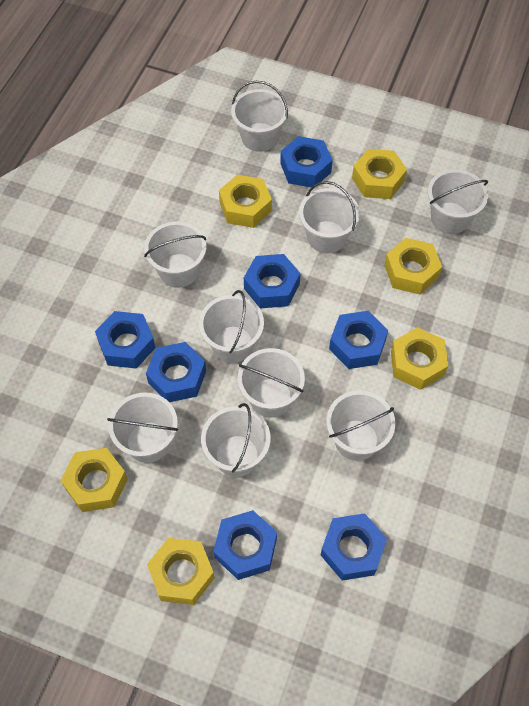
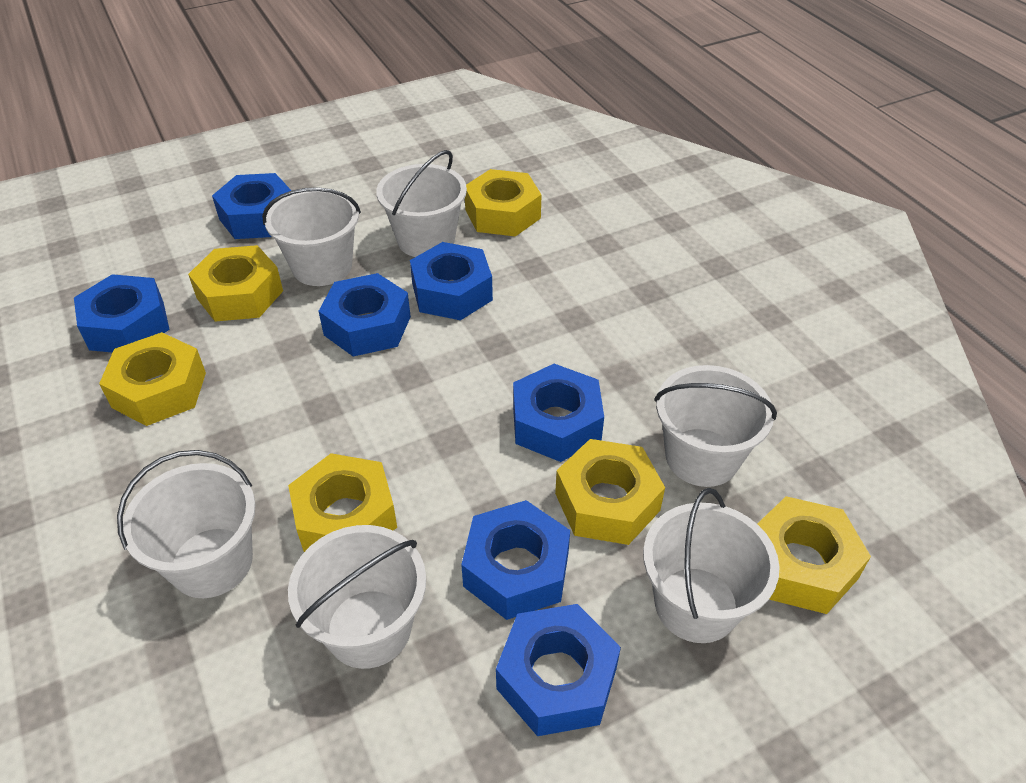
white bucket: [107,392,178,463] [144,221,206,288] [199,290,264,363] [201,403,271,477] [231,81,288,152] [238,348,305,418] [299,181,360,253] [326,391,395,461] [428,169,488,234] = 9 -> [117,450,256,598] [262,187,361,286] [288,525,426,669] [376,150,467,257] [643,488,780,643] [654,365,777,487] = 6

